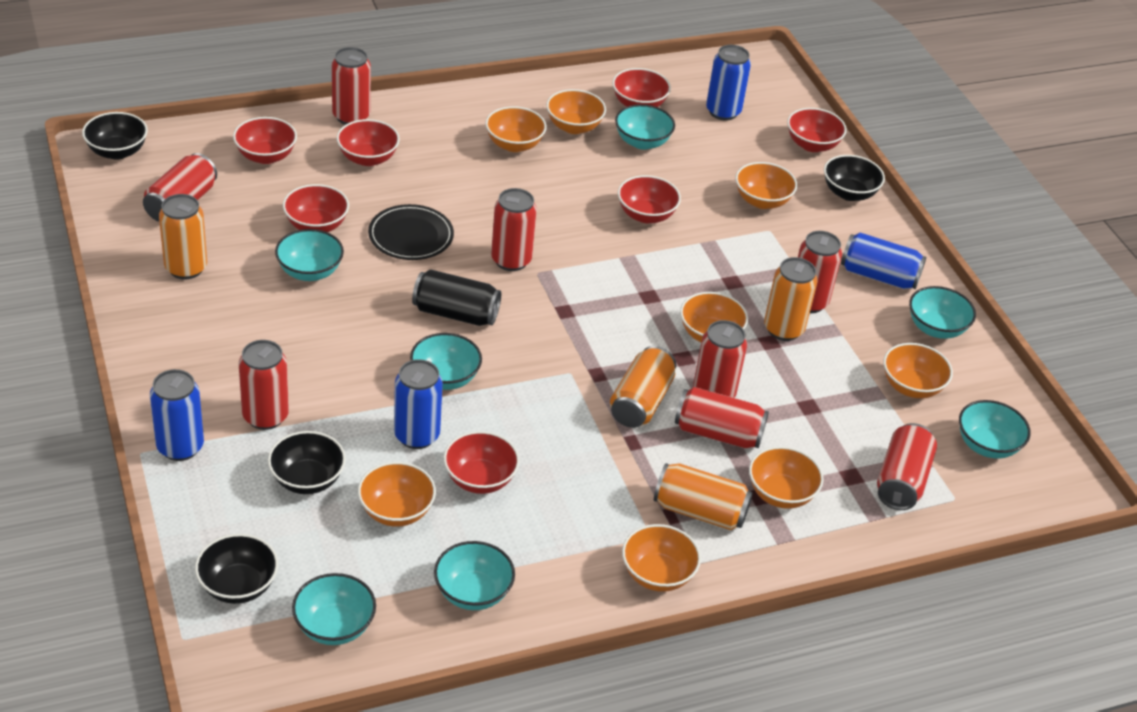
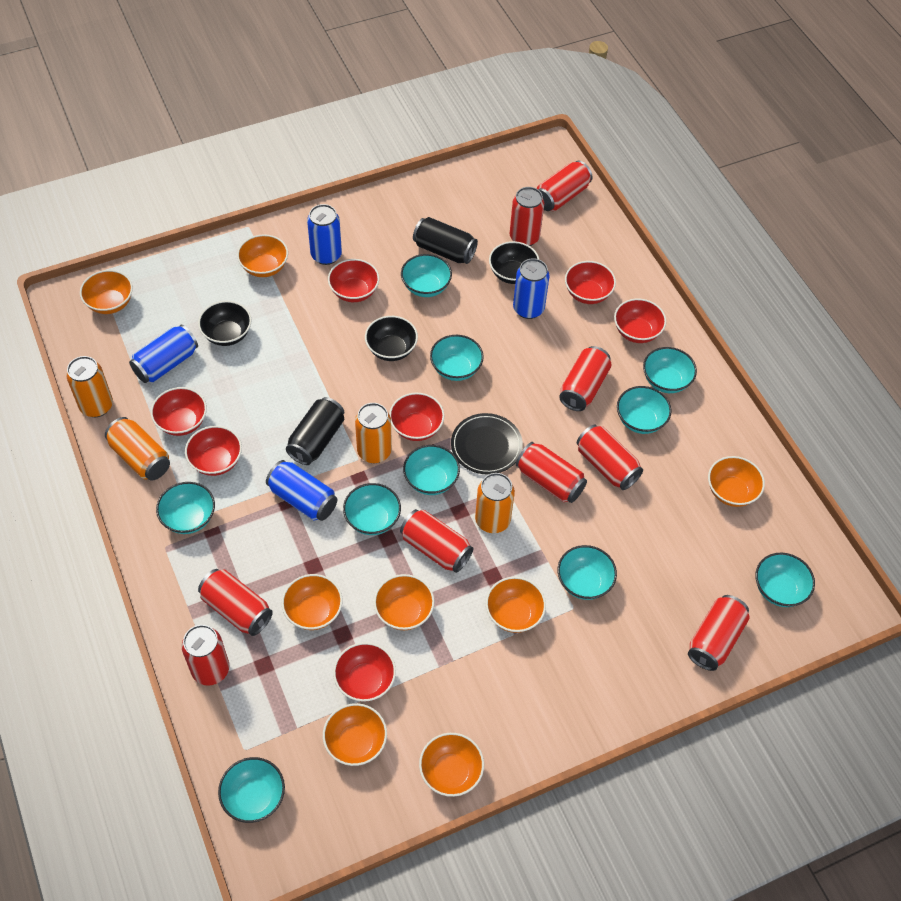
black bowl: [82,112,148,160] [195,534,278,604] [268,431,346,494] [824,155,885,201] = 4 -> [198,301,251,346] [365,316,418,361] [489,241,539,284] = 3
black can: [412,269,501,326] = 1 -> [286,397,344,465] [413,217,478,264] = 2
red can: [143,153,217,222] [239,340,289,430] [332,47,371,125] [491,188,537,271] [675,387,769,449] [693,320,747,398] [798,231,842,313] [877,423,937,510] = 8 -> [182,625,229,685] [198,569,273,636] [400,509,474,573] [510,187,544,246] [516,442,587,503] [537,161,592,211] [559,346,611,411] [577,425,643,490] [688,595,750,671] = 9
turquoise bowl: [275,229,344,281] [292,573,376,645] [410,333,482,390] [434,541,515,610] [615,104,675,150] [909,286,976,339] [959,400,1031,459] = 7 -> [156,482,215,534] [218,757,285,823] [343,483,401,535] [401,254,452,297] [403,445,460,495] [430,335,484,381] [558,545,617,600] [617,386,672,434] [643,347,697,393] [755,553,815,607] = 10

